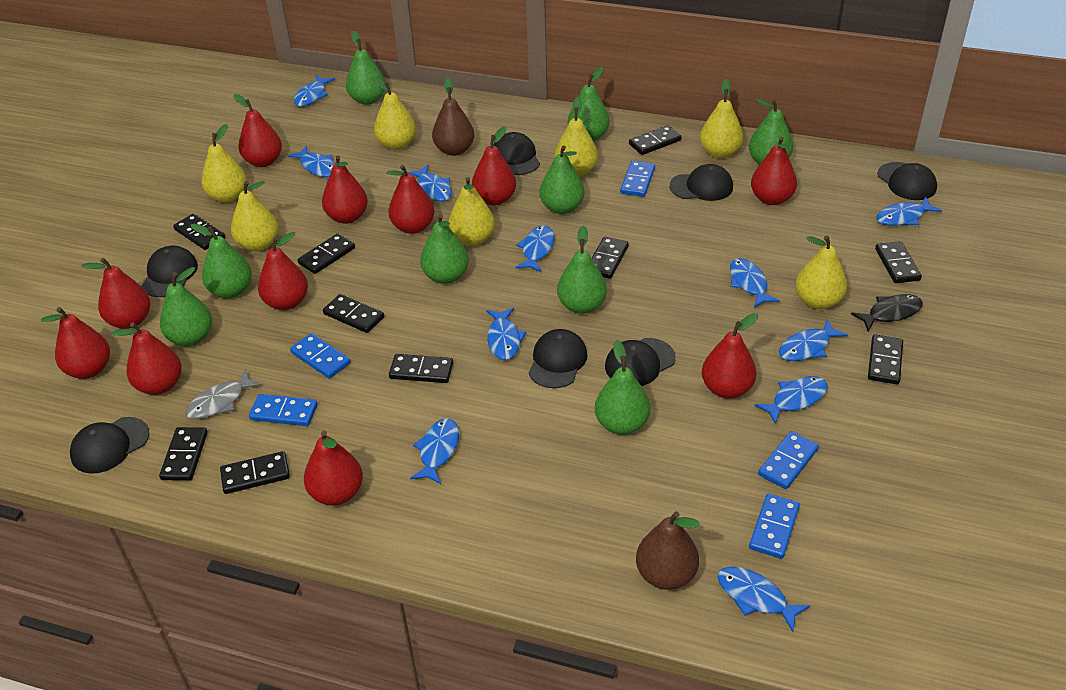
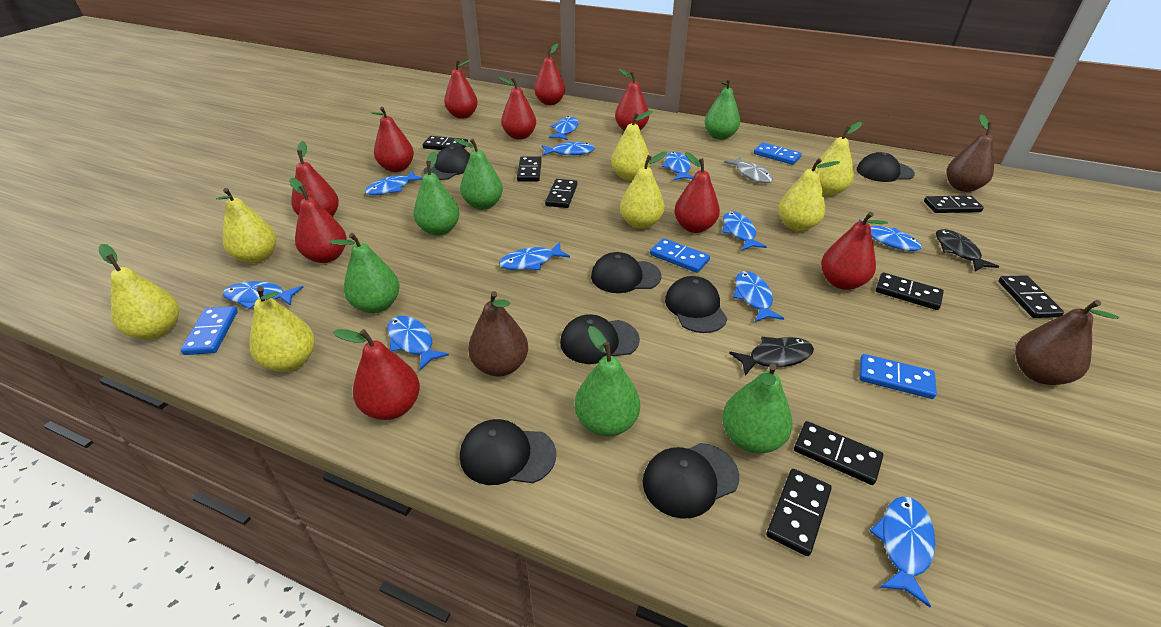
black domino: [159,427,208,481] [173,214,225,250] [220,451,290,494] [298,234,355,274] [323,294,384,333] [389,354,453,383] [591,237,629,279] [629,125,681,155] [868,334,903,385] [875,241,922,283] = 10 -> [423,136,468,150] [517,157,542,182] [545,179,577,208] [766,469,832,556] [794,421,883,485] [876,272,944,310] [924,195,984,213] [998,275,1064,318] = 8
black fish: [851,294,923,331] = 1 -> [729,337,814,376] [936,229,999,271] = 2
blue domino: [249,394,318,426] [290,333,351,379] [620,161,655,197] [749,493,800,559] [758,431,819,489] = 5 -> [181,306,238,355] [650,238,710,273] [754,142,802,165] [859,354,937,399] = 4
brown pear: [432,77,474,156] [636,511,700,590] = 2 -> [468,291,528,376] [946,114,994,192] [1015,300,1119,385] = 3
green pear: [160,267,212,346] [191,224,252,298] [346,31,385,105] [420,214,469,284] [539,145,585,214] [557,225,607,314] [568,67,609,142] [595,340,650,435] [749,99,793,165] = 9 -> [329,233,399,313] [413,151,460,236] [454,138,503,210] [575,326,640,436] [704,78,740,140] [722,364,793,453] = 6
red pear: [41,307,110,379] [82,258,150,329] [112,322,182,395] [233,94,282,167] [258,232,308,310] [304,430,363,505] [322,155,368,224] [387,165,435,234] [472,126,516,206] [702,313,758,399] [751,137,797,205] = 11 -> [289,178,347,263] [292,141,339,217] [333,329,420,420] [371,107,414,172] [444,59,478,119] [498,77,536,140] [534,44,565,105] [615,69,649,131] [674,152,720,233] [821,212,888,290] = 10

